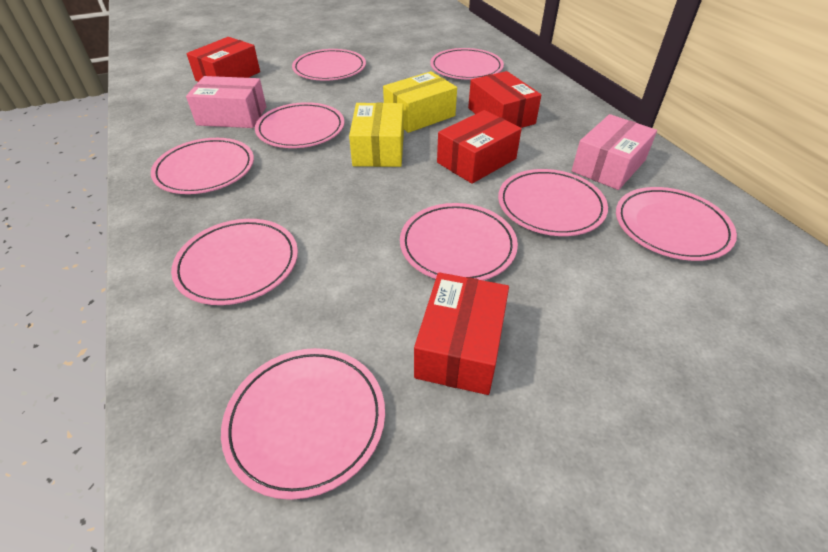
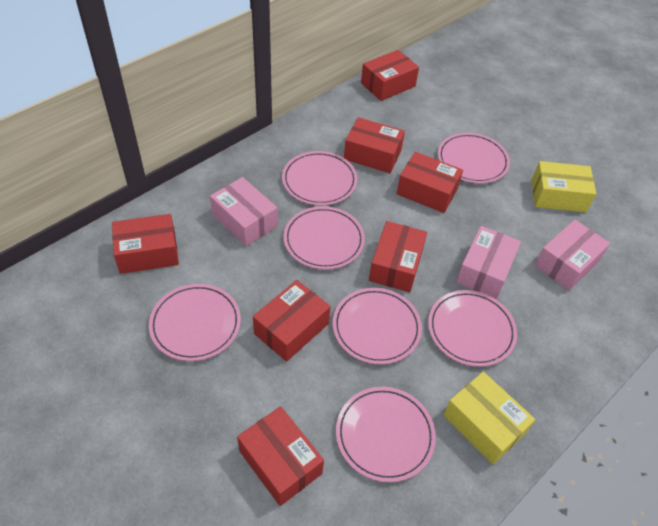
pink box: [186,76,266,128] [572,114,657,190] = 2 -> [210,177,278,246] [456,226,521,299] [535,220,610,291] = 3
pink plate: [151,138,254,194] [171,219,298,305] [221,348,385,500] [255,102,344,148] [292,49,366,81] [400,203,518,280] [430,48,504,80] [498,169,608,236] [616,187,737,261] = 9 -> [149,284,241,361] [282,151,357,206] [284,206,365,270] [333,288,422,364] [336,387,436,482] [428,290,517,367] [438,133,510,184] = 7
red box: [187,37,260,82] [414,272,509,395] [437,110,522,184] [468,71,541,128] = 4 -> [112,214,179,274] [237,406,324,506] [253,280,330,362] [344,117,405,173] [361,50,419,101] [369,221,427,292] [397,152,463,213] = 7

